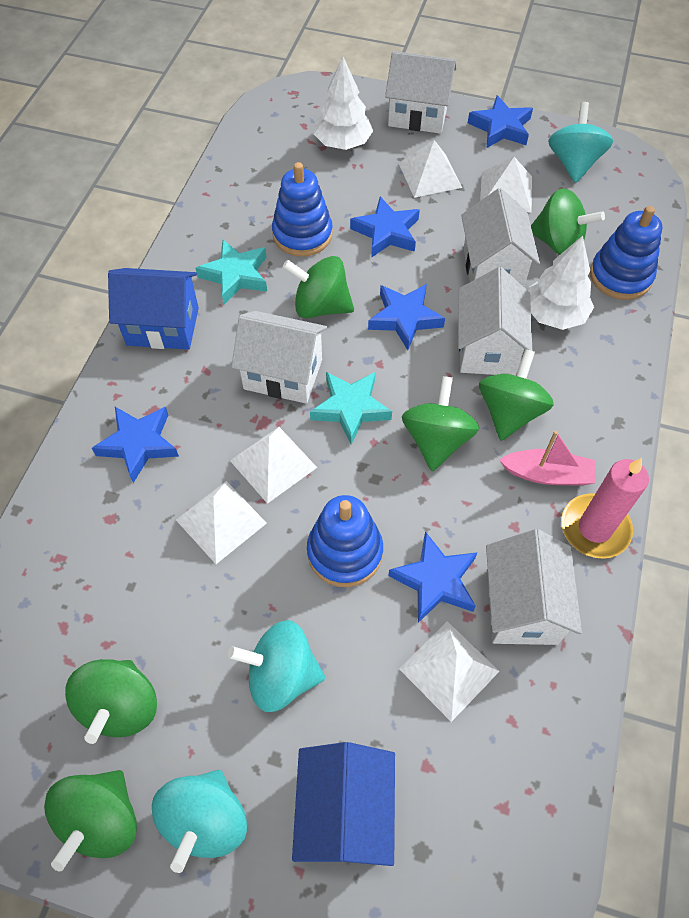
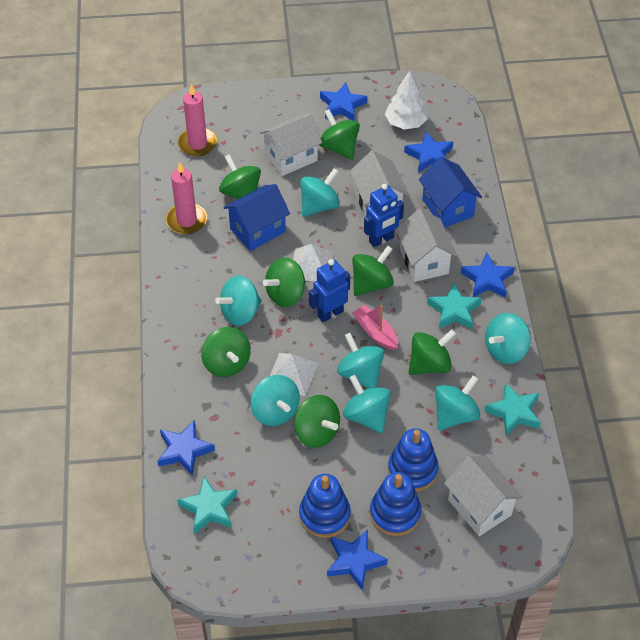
blue robot: none = 0 -> [309,259,350,323] [364,184,404,247] = 2
green spinning top: [44,770,137,871] [65,659,157,744] [283,256,354,319] [402,376,479,471] [479,349,554,441] [531,188,605,255] = 6 -> [201,327,251,377] [219,154,261,199] [263,257,306,307] [294,395,340,448] [319,109,360,160] [352,246,394,296] [408,329,456,375] = 7
pink candle: [561,458,649,559] = 1 -> [166,163,207,234] [178,84,217,156] = 2
turquoise spinning top: [152,770,247,873] [228,620,325,712] [548,102,613,183] = 3 -> [215,276,262,326] [251,375,300,426] [300,168,340,217] [337,333,384,388] [343,375,391,433] [435,376,480,430] [485,313,531,364] = 7
turquoise star: [196,240,267,304] [310,372,392,445] = 2 -> [177,476,237,534] [427,283,482,329] [484,382,541,436] = 3
white house: [231,311,327,404] [385,51,456,134] [458,267,532,376] [461,188,540,287] [486,529,582,645] = 5 -> [259,113,322,176] [350,151,409,216] [396,209,457,282] [444,456,523,536] = 4
white pyramid: [176,481,267,564] [230,427,317,504] [399,140,462,198] [399,621,500,722] [480,157,532,212] = 5 -> [270,353,318,396] [293,244,334,281] = 2
white tree: [314,57,373,150] [527,236,594,330] = 2 -> [385,71,428,129] = 1

